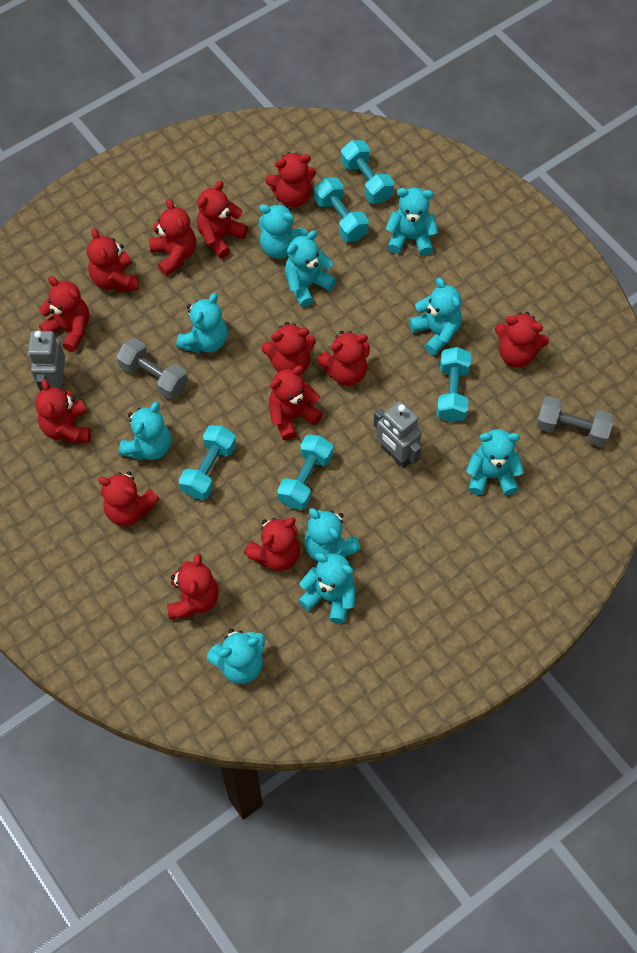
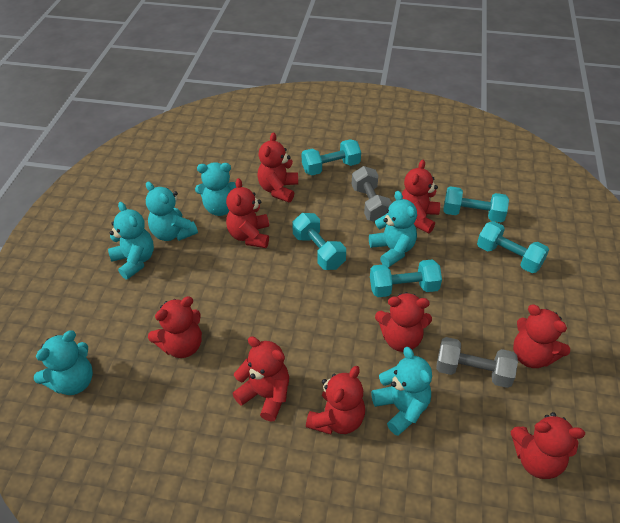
grey robot: [28,331,65,391] [373,401,422,469] = 2 -> none = 0
red teddy bear: [35,379,91,443] [39,276,89,352] [87,228,139,292] [98,471,159,526] [149,199,196,276] [167,554,218,619] [197,181,248,259] [244,518,300,571] [261,322,316,375] [265,152,316,207] [269,366,323,440] [317,331,370,386] [495,312,549,367] = 13 -> [148,296,202,358] [226,178,269,248] [232,336,289,421] [257,132,298,202] [306,366,365,434] [375,292,432,352] [402,160,440,233] [511,412,585,479] [513,304,570,368] = 9
turquoise teddy bear: [118,402,171,460] [176,293,227,353] [207,629,265,684] [258,204,308,259] [285,230,336,307] [298,553,355,624] [304,508,361,562] [385,188,438,256] [409,278,462,355] [466,429,524,495] = 10 -> [34,330,93,395] [108,202,154,280] [146,182,198,241] [195,162,236,216] [369,191,417,267] [371,347,432,436] = 6

